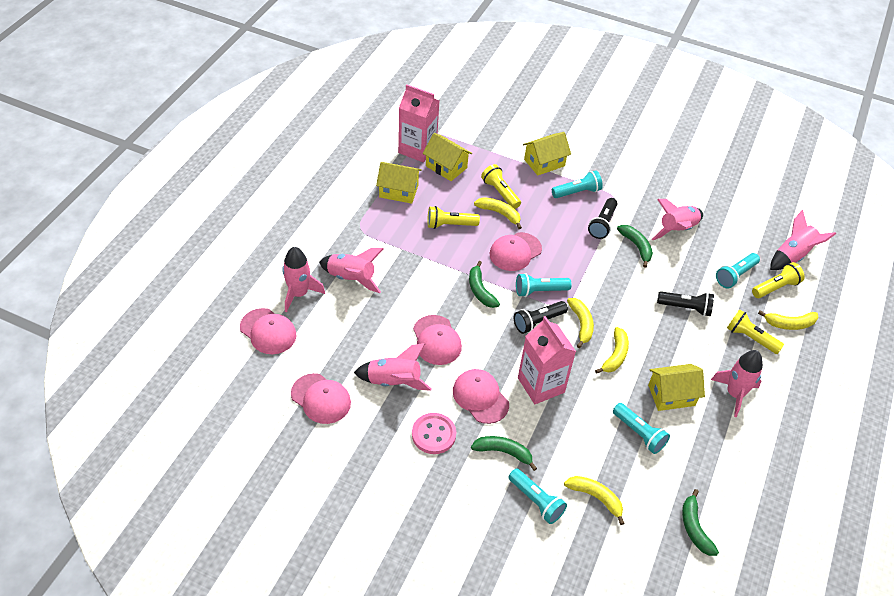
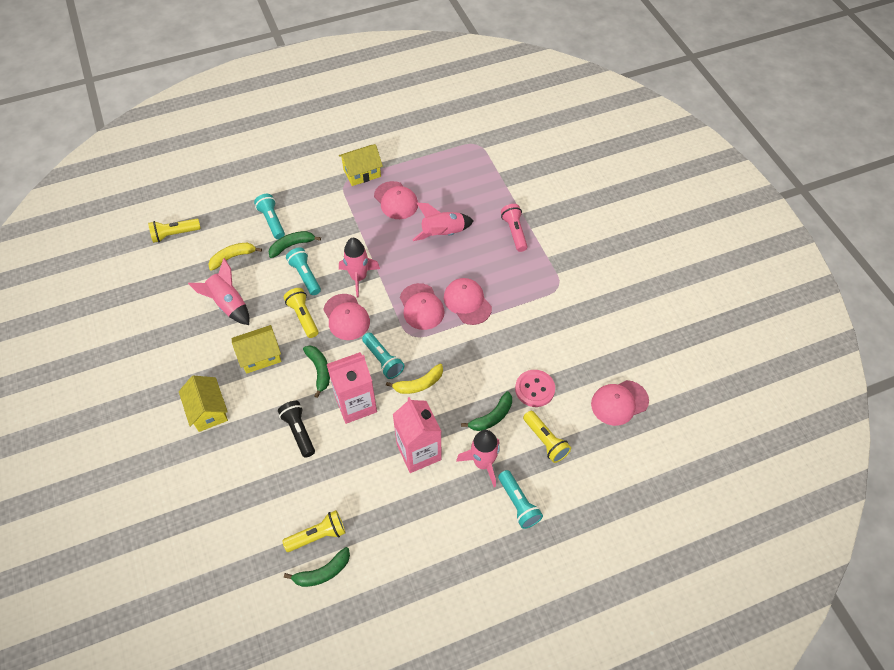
black flashlight: [514,301,568,334] [588,198,618,239] [657,291,714,316] = 3 -> [278,401,315,458] = 1
pink flashlight: none = 0 -> [501,204,528,252] = 1
pink rocket: [282,247,325,313] [319,248,384,293] [354,343,432,391] [652,199,703,240] [711,350,763,417] [770,210,836,270] = 6 -> [188,258,249,325] [339,238,380,298] [413,203,473,241] [456,430,500,487] = 4
turquoise flashlight: [509,468,567,524] [516,273,572,297] [552,170,603,198] [613,403,670,454] [716,253,760,288] = 5 -> [254,194,285,239] [286,247,321,295] [362,333,404,379] [498,470,543,529] = 4
yellow banana: [474,197,522,229] [564,476,625,525] [567,298,594,348] [595,327,629,374] [758,310,819,330] = 5 -> [209,243,262,271] [386,364,443,394] = 2
yellow house: [376,162,422,204] [423,133,472,181] [523,132,571,176] [648,364,705,411] = 4 -> [179,376,228,432] [232,325,281,374] [339,144,383,186] = 3

